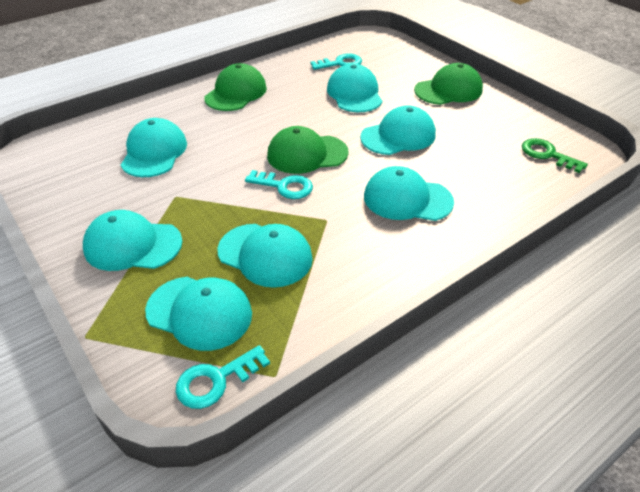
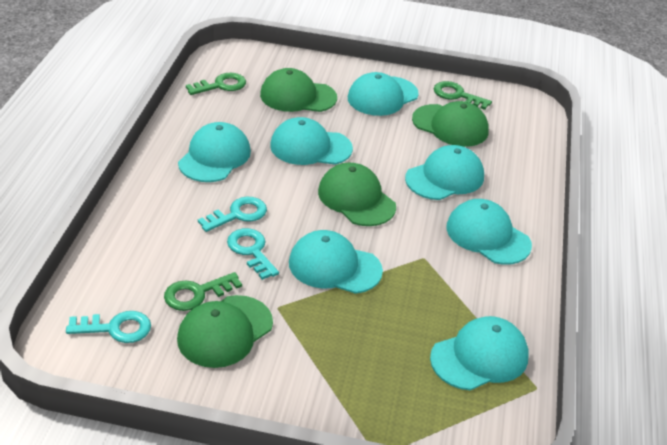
green cap: [204,63,267,111] [267,126,349,174] [414,63,483,105] = 3 -> [177,295,273,368] [260,68,337,112] [318,163,396,226] [412,101,489,147] = 4
green key: [522,138,588,173] = 1 -> [164,272,242,311] [186,73,246,95] [433,81,492,110] = 3

